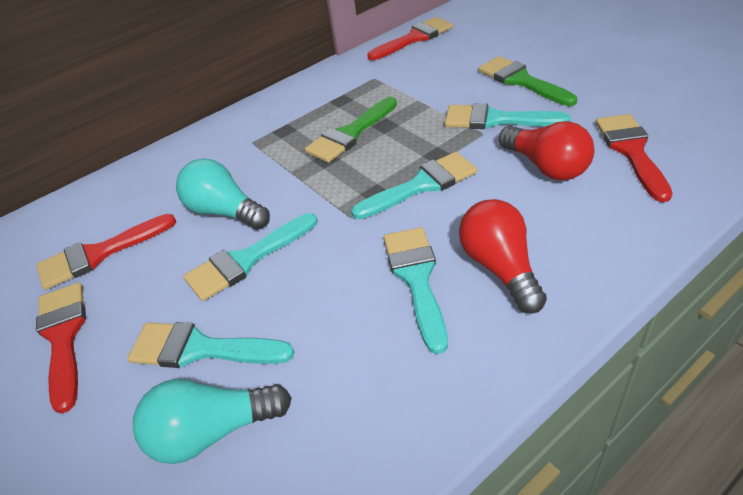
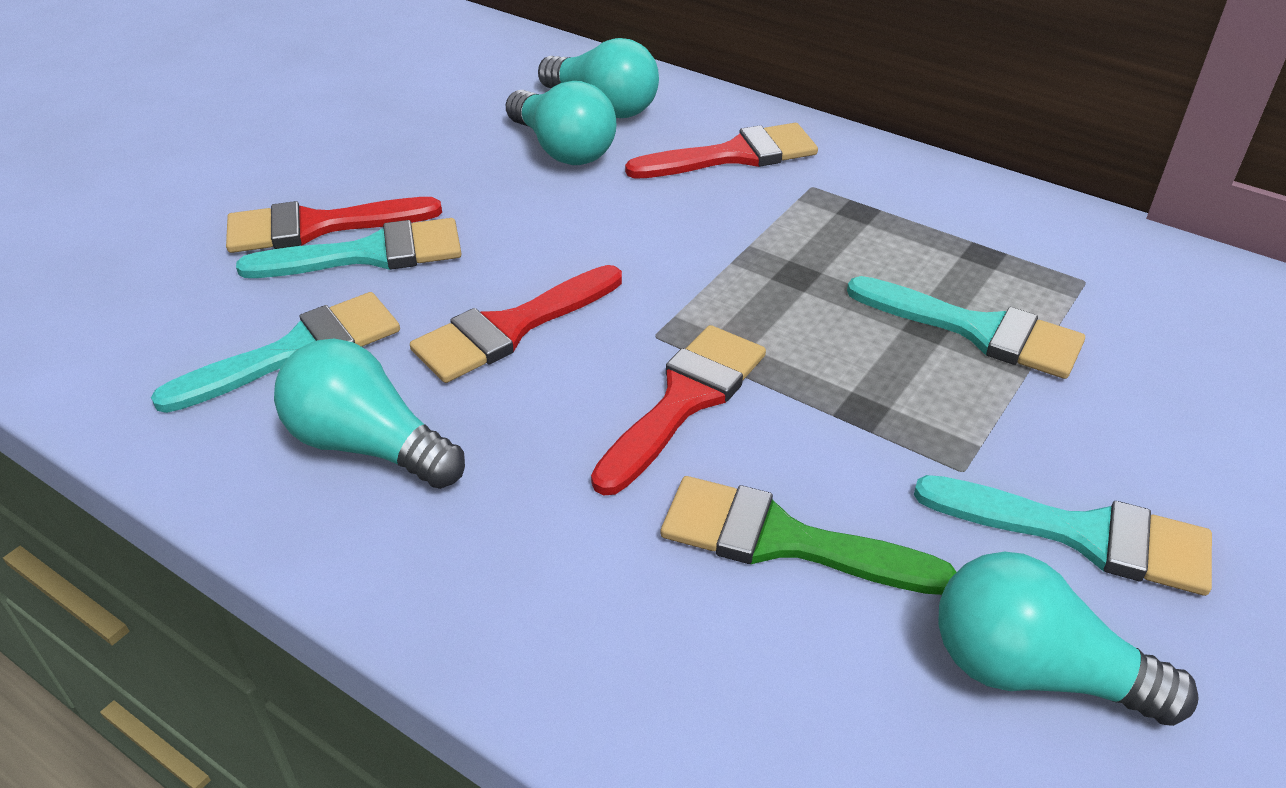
green brush: [305,97,397,163] [478,56,577,106] = 2 -> [661,476,956,595] = 1
red light bulb: [459,199,547,314] [499,121,594,181] = 2 -> none = 0
turquoise brush: [127,322,294,368] [183,213,318,301] [351,152,477,219] [384,227,448,354] [445,103,571,129] = 5 -> [151,292,400,413] [236,218,462,278] [847,276,1085,379] [914,475,1212,596] = 4
turquoise light bulb: [133,379,292,464] [176,158,270,230] = 2 -> [274,339,465,489] [506,81,617,165] [538,38,659,118] [938,551,1199,726] = 4

